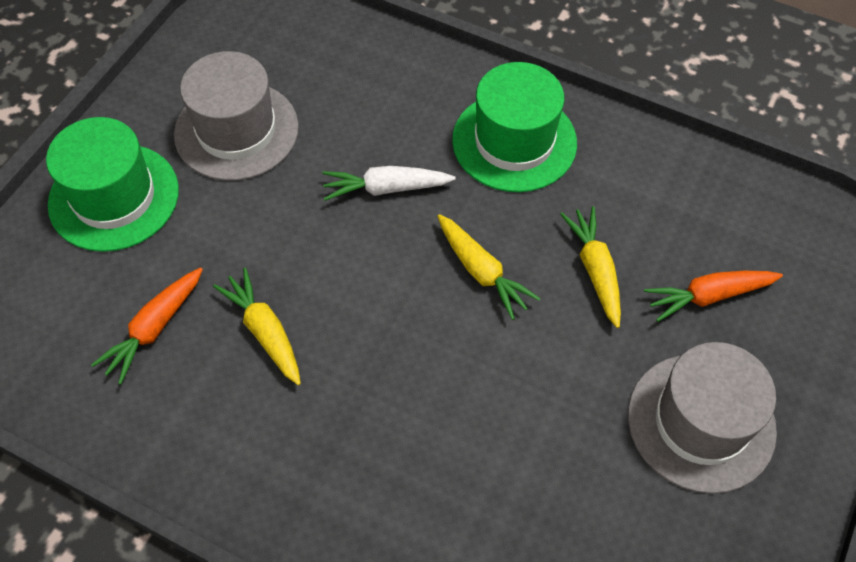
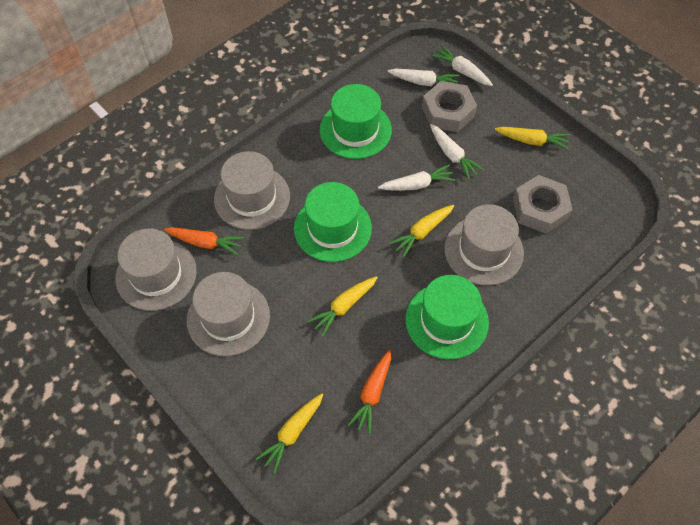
green hat: [46,117,179,252] [452,62,577,192] = 2 -> [294,182,372,262] [320,84,392,159] [405,275,489,359] = 3
grey hat: [174,51,299,181] [628,342,777,494] = 2 -> [115,228,197,311] [187,272,270,356] [214,151,290,230] [444,204,524,286] = 4
grey nut: none = 0 -> [422,81,477,132] [513,175,573,234] = 2
white carrot: [322,166,456,201] = 1 -> [378,165,456,191] [388,69,459,86] [430,124,484,180] [431,45,493,86] = 4
yellow carrot: [213,268,301,385] [437,214,541,320] [560,206,621,328] = 3 -> [255,394,323,474] [308,276,378,336] [389,205,454,258] [495,127,570,150] = 4

